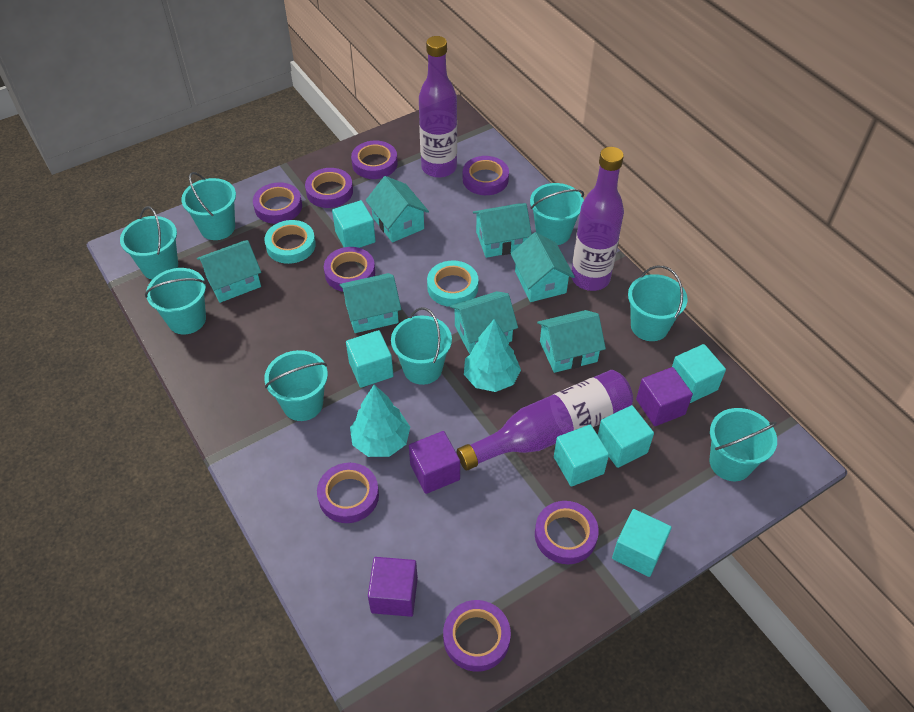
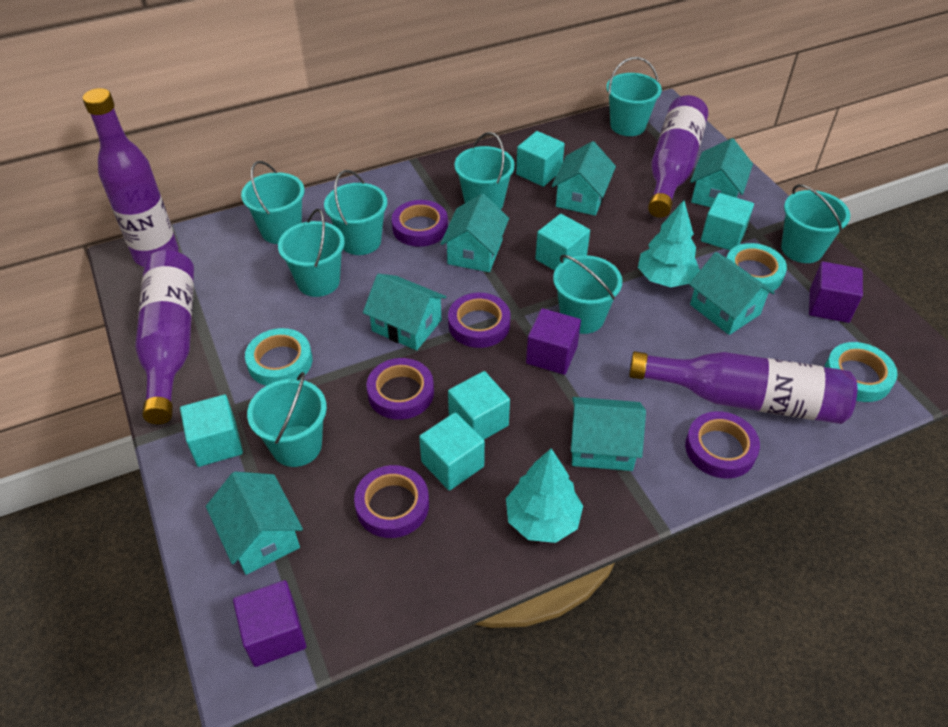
purple bottle: [419,36,457,178] [457,370,633,470] [572,147,624,291] = 3 -> [83,88,179,267] [135,250,194,424] [629,351,857,424] [648,95,708,218] = 4
purple tape: [253,182,302,224] [305,168,353,208] [317,463,379,523] [324,247,375,292] [351,141,398,179] [443,600,511,672] [463,156,509,195] [535,501,599,564] = 8 -> [354,465,429,538] [367,358,434,420] [392,200,448,247] [448,293,510,348] [685,411,760,478] = 5
turquoise tape: [264,220,316,264] [427,260,478,307] = 2 -> [245,328,312,386] [727,243,787,292] [825,342,898,402] = 3

